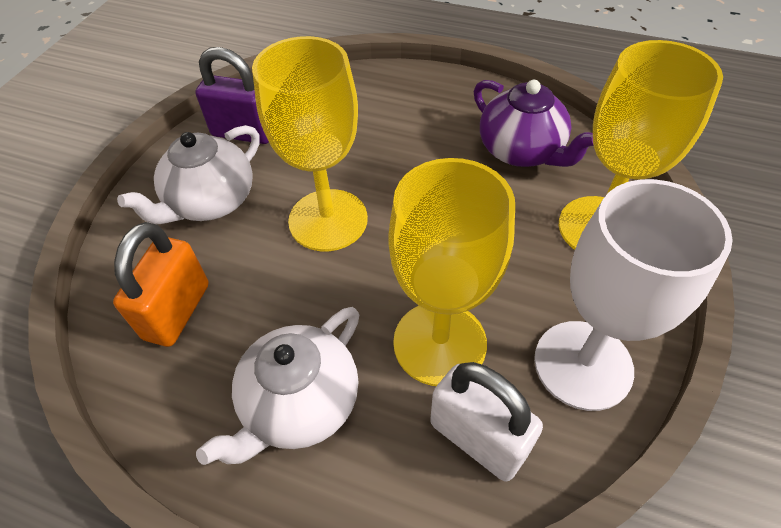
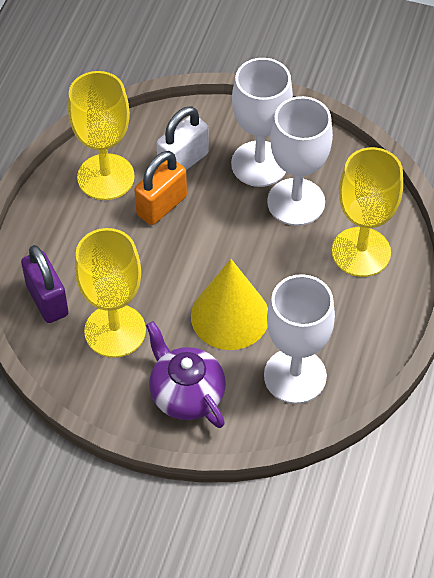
white goblet: [534,179,733,411] = 1 -> [231,58,293,187] [264,274,335,404] [267,96,333,226] = 3
white teapot: [117,125,260,224] [196,307,359,465] = 2 -> none = 0
yellow cone: none = 0 -> [191,259,268,350] = 1

